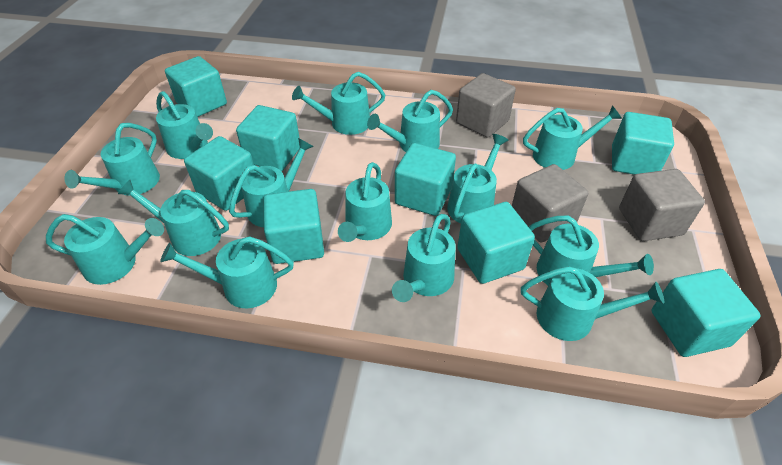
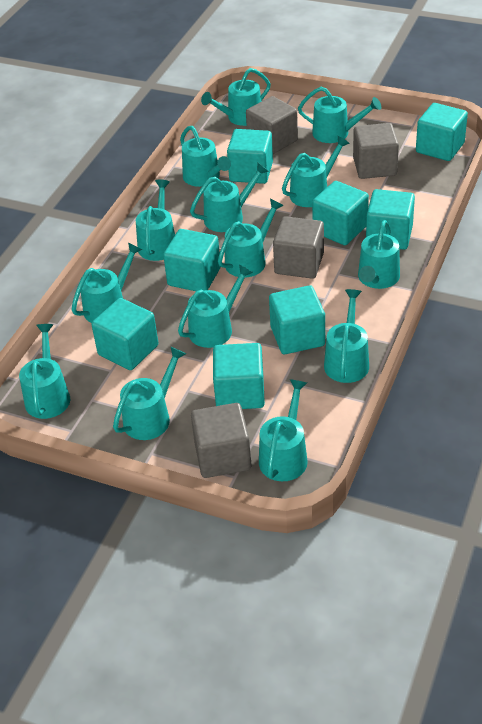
grey cube: [456,73,516,138] [512,164,588,243] [619,169,705,241] = 3 -> [191,403,251,478] [246,96,298,154] [273,216,324,279] [353,123,399,179] = 4

